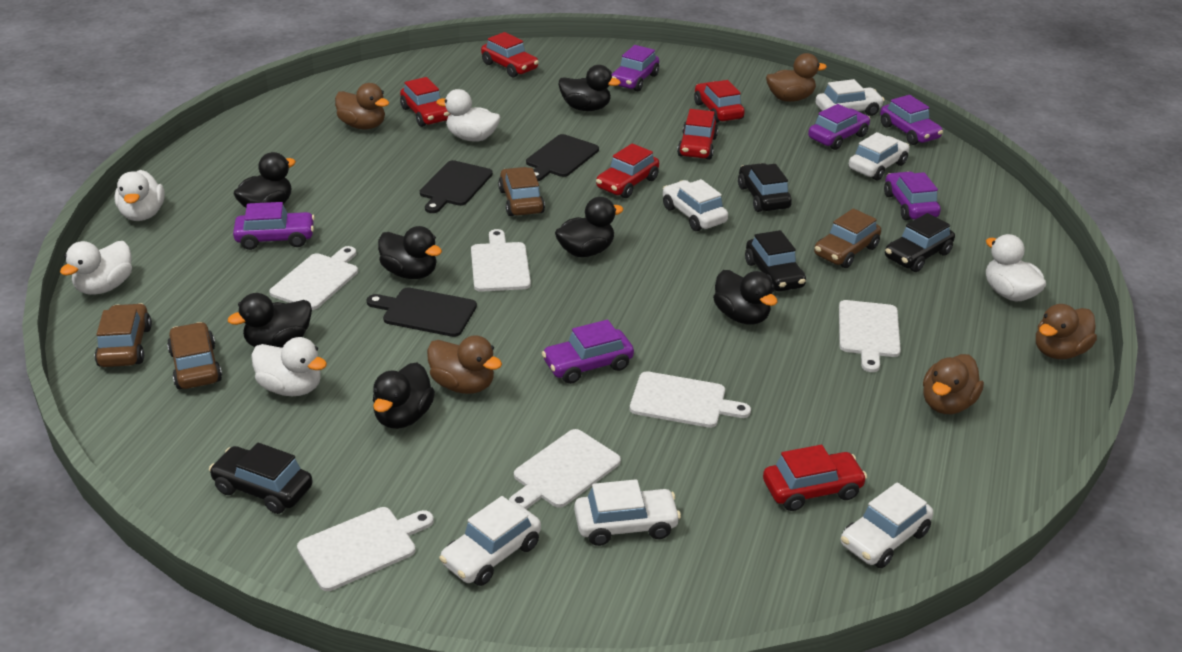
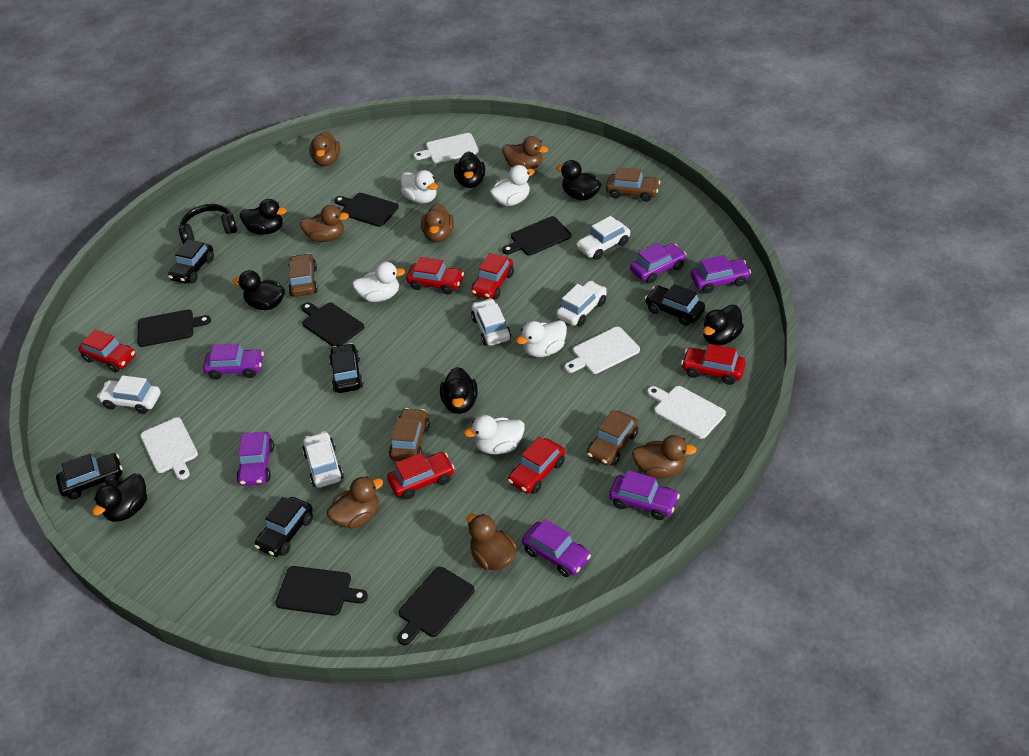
black car: [209,443,313,514] [738,163,792,212] [745,230,806,291] [885,213,955,272] = 4 -> [56,453,122,499] [168,239,214,284] [254,497,313,557] [329,343,364,393] [645,284,705,326] = 5
black cutting board: [367,287,477,337] [420,160,493,213] [526,134,599,181] = 3 -> [138,309,211,347] [276,566,368,616] [301,302,364,347] [334,193,399,227] [397,567,475,645] [502,216,571,256] = 6
black headphones: none = 0 -> [178,204,237,244] = 1
brown duck: [335,83,389,129] [427,335,502,394] [766,53,827,102] [923,354,984,414] [1036,304,1097,359] = 5 -> [300,205,349,242] [309,131,340,166] [326,476,383,529] [421,203,454,243] [467,514,517,570] [502,136,548,169] [632,435,697,478] = 7
white car: [439,496,541,586] [574,479,681,546] [663,179,728,231] [815,79,884,116] [841,482,933,568] [849,132,910,180] = 6 -> [97,375,161,414] [303,431,344,488] [471,298,511,346] [556,281,607,326] [576,216,630,260] = 5
white cutting board: [269,246,358,310] [297,507,434,591] [471,229,531,292] [509,429,621,509] [630,371,751,428] [839,300,901,372] = 6 -> [140,417,198,480] [414,133,479,163] [565,327,640,374] [647,386,726,439] = 4

